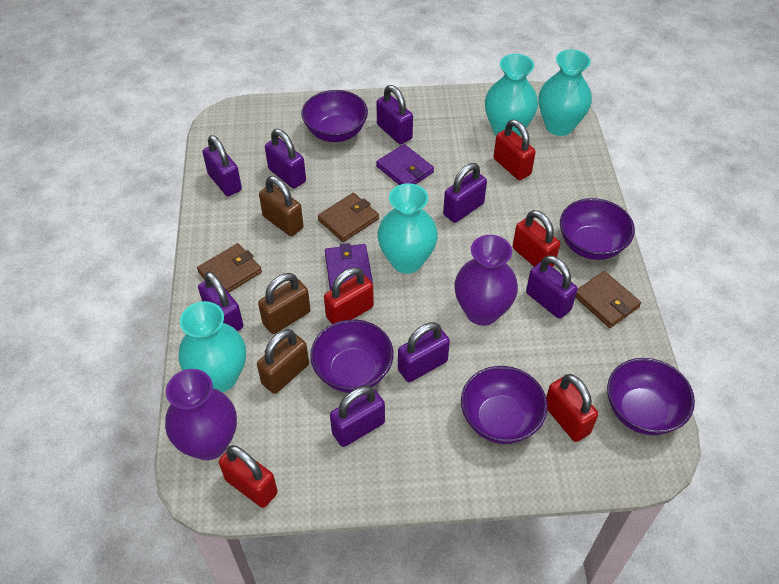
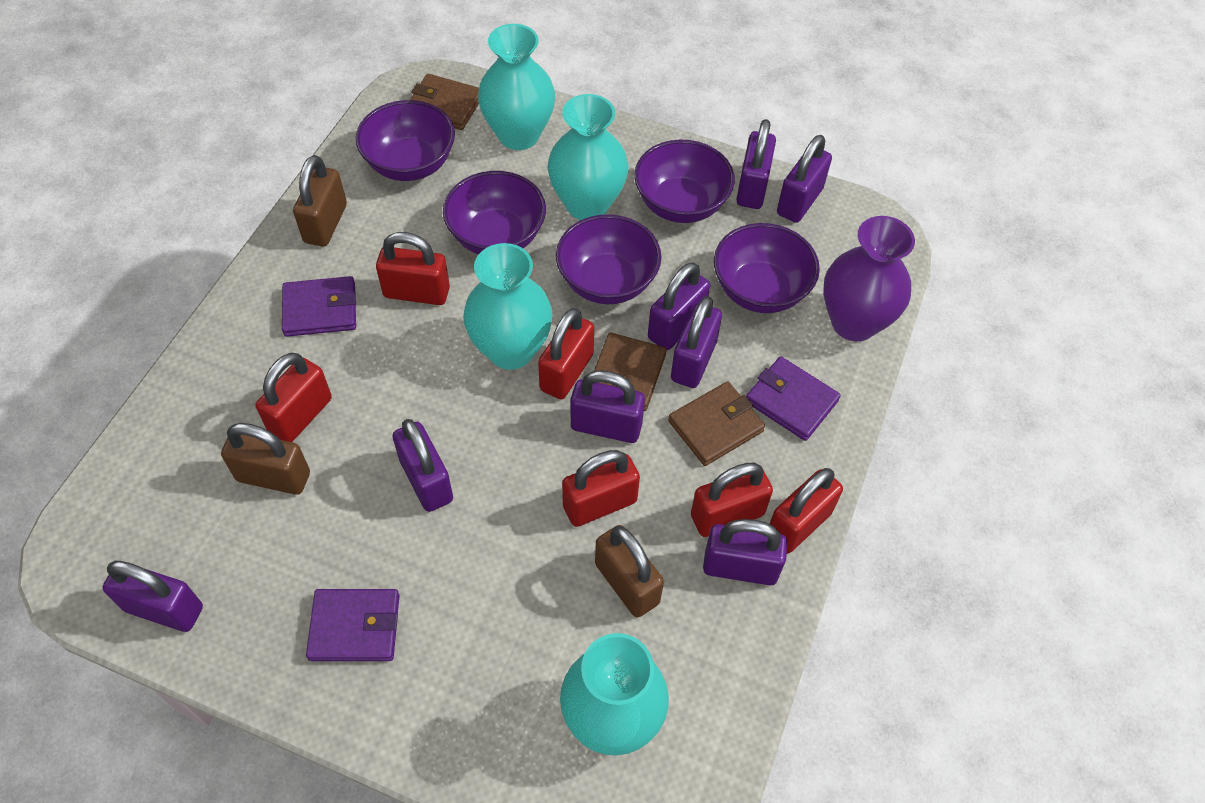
purple vase: [165,369,237,460] [454,235,518,326] = 2 -> [823,216,915,341] = 1
purple wallet: [325,243,373,290] [376,144,434,185] = 2 -> [282,276,356,337] [306,589,399,661] [746,356,841,441] = 3
red padlock: [219,445,278,508] [324,267,374,324] [494,120,536,180] [513,210,560,267] [546,374,598,442] = 5 -> [256,353,332,442] [376,232,450,305] [538,308,594,399] [562,450,640,527] [691,463,773,537] [770,468,843,554] = 6

